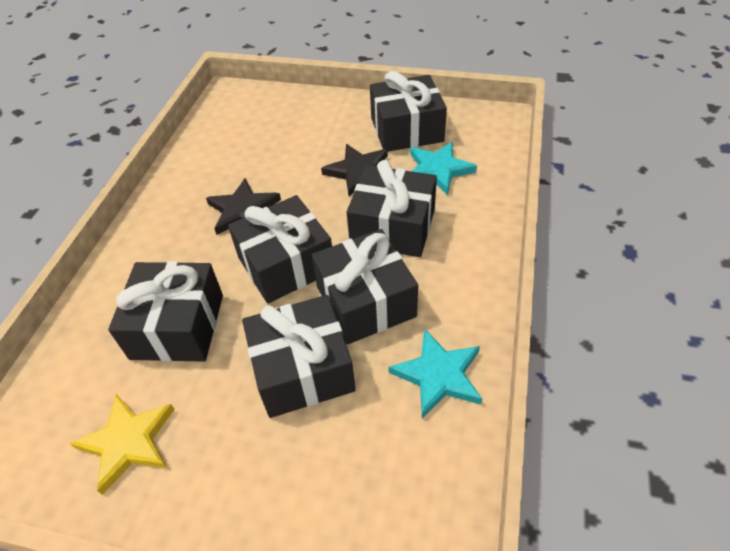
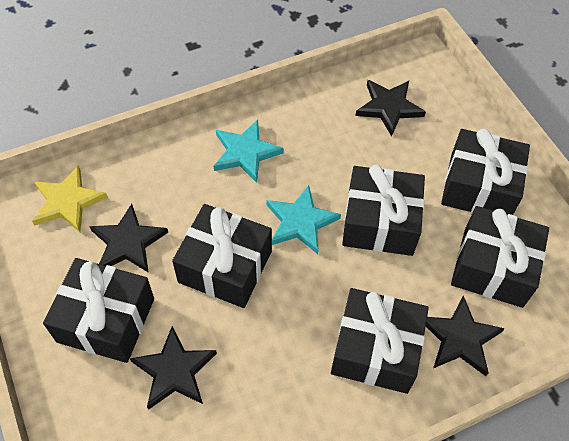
black star: [206,178,281,235] [321,144,388,197] = 2 -> [89,204,168,273] [130,326,217,410] [355,80,426,136] [426,295,505,376] = 4

